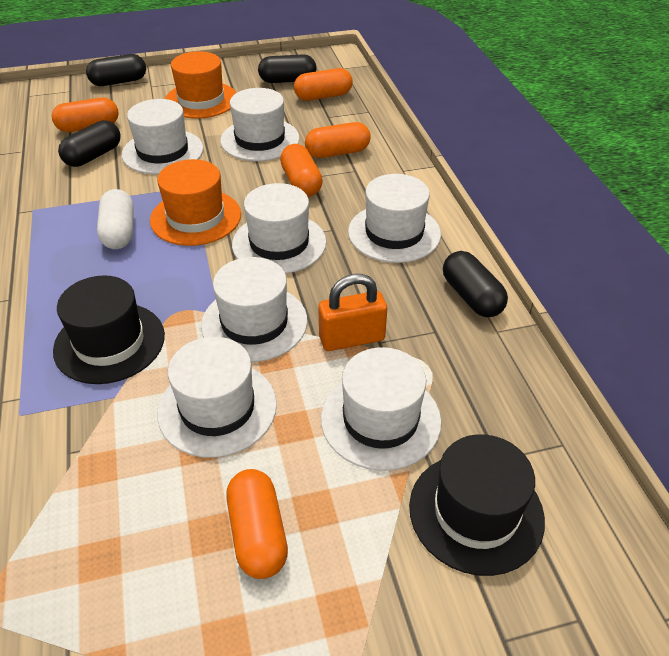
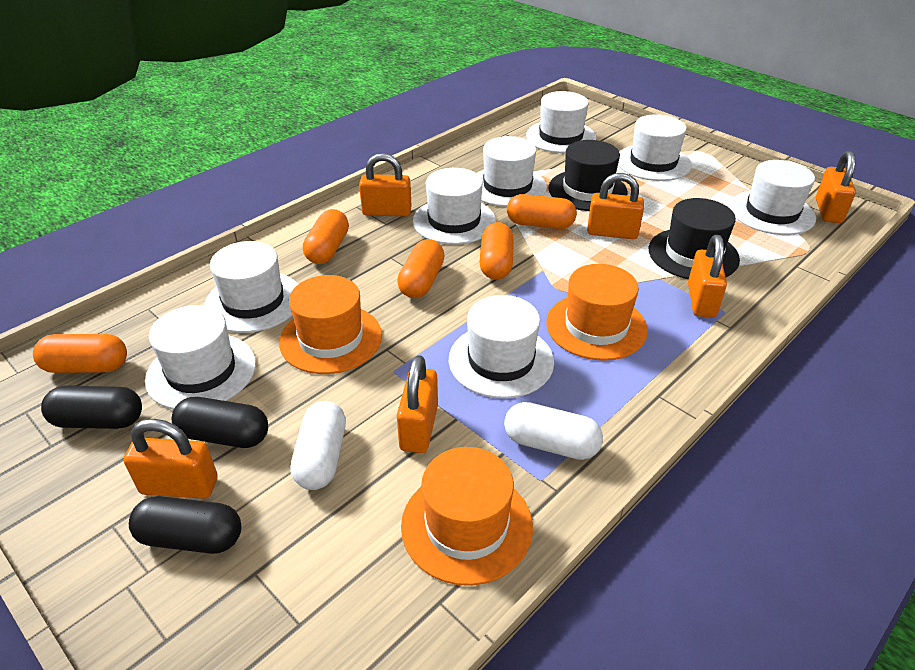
black capsule: [58,120,121,167] [86,54,146,86] [258,54,317,83] [443,251,508,317] = 4 -> [41,386,142,429] [129,496,241,554] [172,397,268,448] = 3
orange hat: [150,159,241,246] [165,51,236,119] = 2 -> [279,275,382,374] [401,447,533,586] [546,264,648,361] = 3
orange padlock: [318,274,387,351] = 1 -> [124,419,218,499] [359,153,412,217] [397,355,438,453] [587,173,644,239] [688,235,727,318] [816,151,856,223] = 6
white capsule: [97,189,134,249] = 1 -> [290,401,346,490] [504,402,603,460] = 2
white hat: [122,99,204,174] [157,337,277,458] [201,257,307,362] [220,88,300,161] [232,183,326,274] [321,347,441,471] [348,174,441,263] = 7 -> [145,305,256,409] [204,241,298,333] [413,168,496,245] [449,295,554,398] [477,136,547,207] [526,91,596,153] [618,114,692,181] [730,160,816,235] = 8

